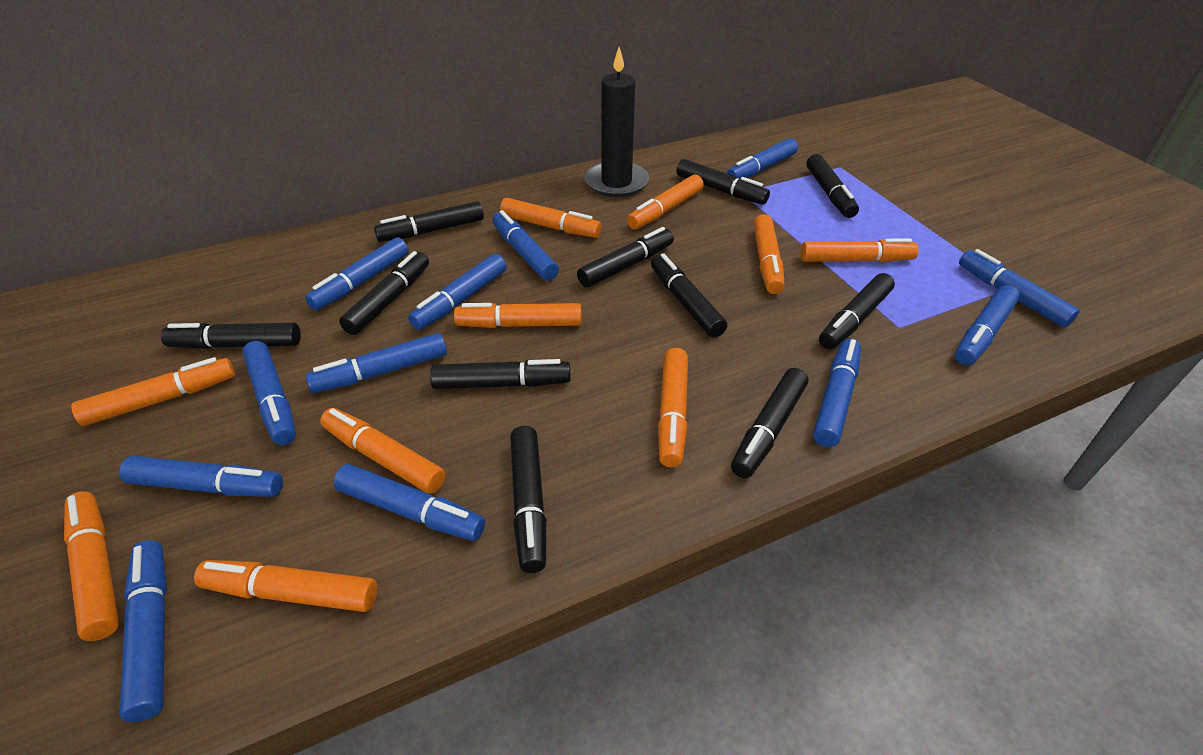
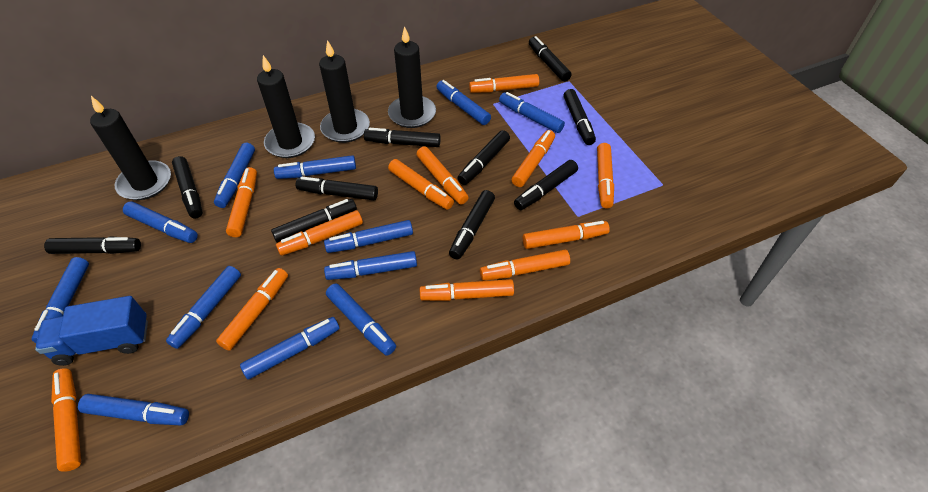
black candle: [585,47,649,197] = 1 -> [90,96,171,200] [257,55,315,158] [319,40,370,143] [388,26,436,128] = 4
black marker: [161,323,301,349] [339,251,429,335] [374,201,484,242] [430,359,571,389] [510,426,546,573] [577,227,674,287] [651,253,727,338] [677,159,770,205] [731,368,808,478] [806,154,859,218] [819,273,895,349] = 11 -> [44,236,141,254] [172,156,203,218] [271,199,357,243] [296,177,378,200] [364,128,441,147] [449,190,495,259] [457,130,510,185] [514,160,578,210] [529,36,572,82] [563,89,596,145] = 10
blue truck: none = 0 -> [35,296,148,366] = 1
orange marker: [64,491,119,641] [71,357,235,426] [194,560,377,612] [320,408,446,494] [454,303,582,328] [500,198,601,238] [627,175,704,229] [658,348,688,467] [753,214,785,294] [800,238,919,262] = 10 -> [51,368,81,472] [216,268,288,351] [226,167,257,237] [276,210,363,256] [388,159,454,210] [417,146,469,204] [420,279,514,301] [469,74,539,93] [480,250,570,281] [511,130,555,187] [523,221,610,249] [597,143,614,208] = 12

